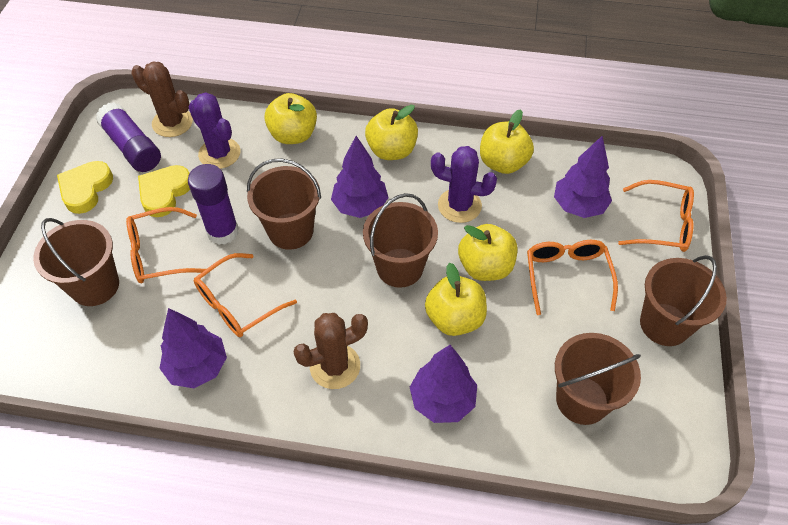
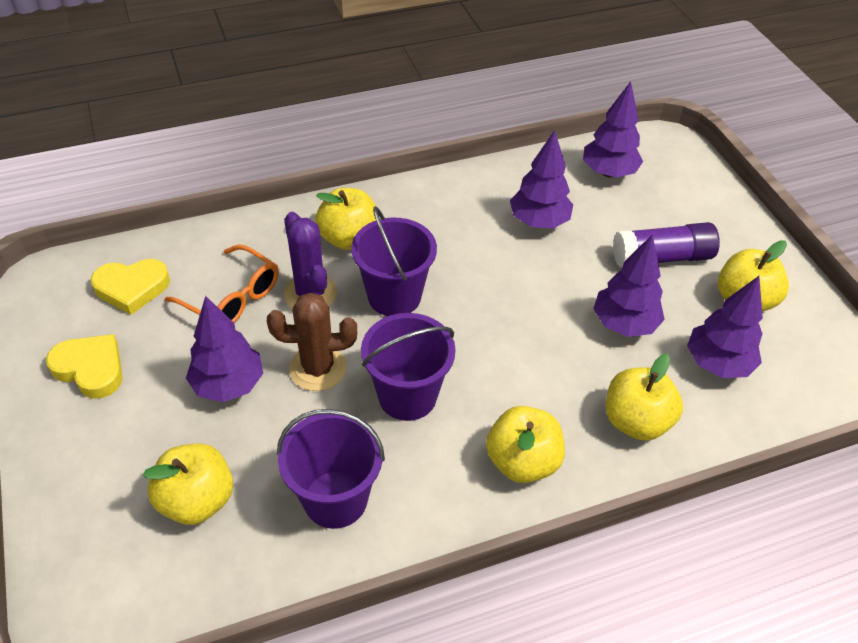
brown bucket: [33,218,119,306] [247,159,321,250] [363,193,438,288] [555,333,641,425] [640,255,727,346] = 5 -> none = 0
brown cactus: [131,61,193,137] [293,313,368,389] = 2 -> [267,292,357,391] = 1
orange glasses: [126,207,206,283] [194,253,297,337] [527,240,618,315] [618,180,694,252] = 4 -> [165,245,278,323] = 1
purple bucket: none = 0 -> [277,409,385,529] [351,206,437,316] [361,313,456,421] = 3
purple cactus: [189,92,240,169] [431,146,497,223] = 2 -> [284,212,337,309] = 1
purple glue stick: [96,102,161,172] [188,164,239,245] = 2 -> [613,222,720,267] = 1
purple tree: [159,308,227,388] [331,136,388,218] [410,345,477,423] [554,136,612,218] = 4 -> [186,296,263,402] [510,130,573,229] [583,81,643,177] [593,234,665,337] [687,276,763,378] = 5

